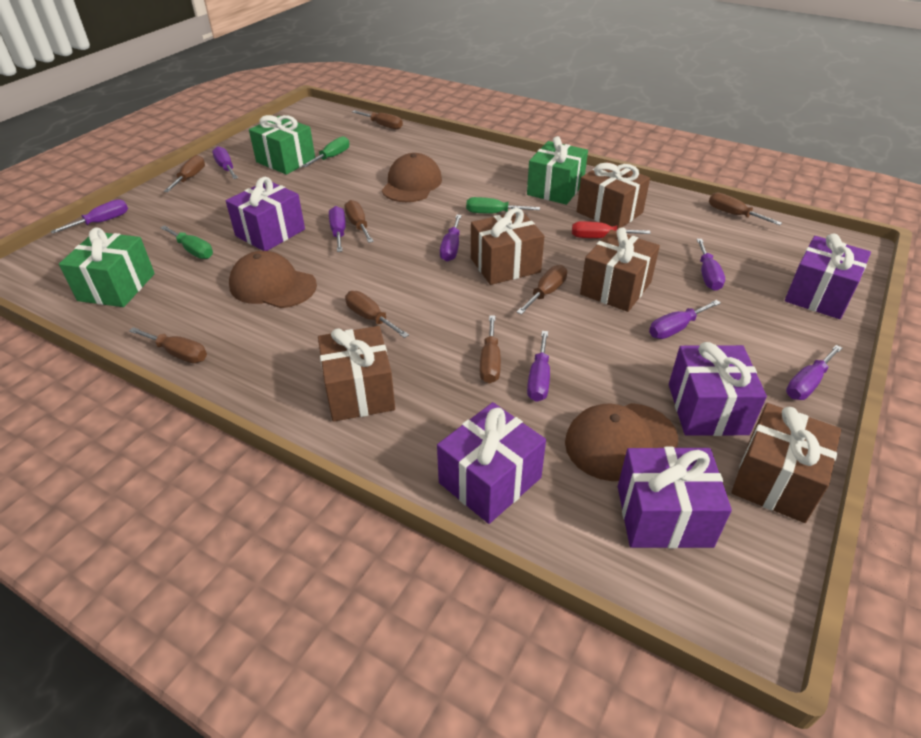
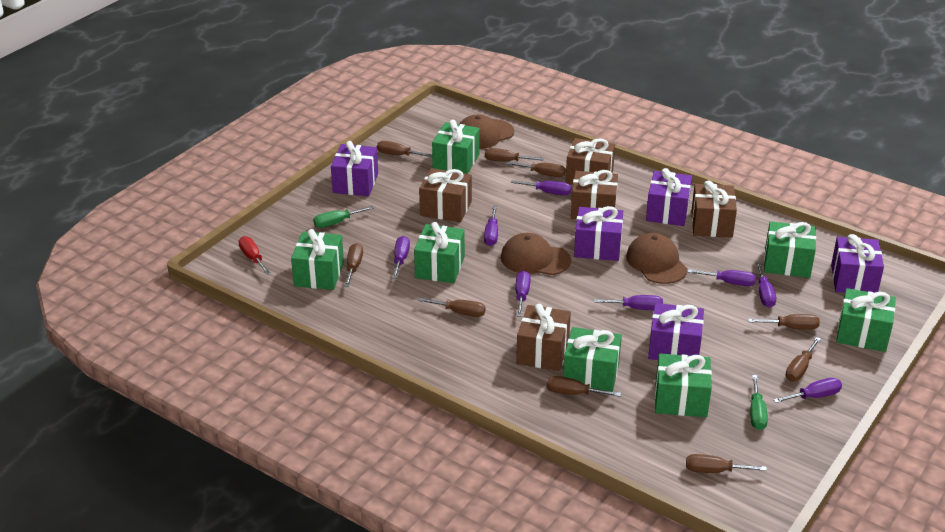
brown screwdriver: [129,327,207,363] [164,155,205,192] [344,200,374,243] [345,291,409,338] [352,110,403,129] [480,315,501,384] [517,265,567,315] [709,192,782,225] = 8 -> [344,243,363,287] [377,141,432,157] [418,298,486,317] [485,148,544,162] [506,161,566,177] [546,376,621,397] [686,454,767,473] [748,314,820,330] [786,337,821,381] = 9
green gift: [59,227,155,307] [249,115,315,174] [527,136,588,205] = 3 -> [291,229,344,290] [414,222,465,283] [432,120,480,174] [563,327,622,392] [655,354,712,417] [764,221,816,278] [836,288,896,352] = 7
green screwdriver: [160,225,213,259] [302,136,349,167] [466,197,540,213] = 3 -> [313,206,374,228] [750,375,768,430] = 2

